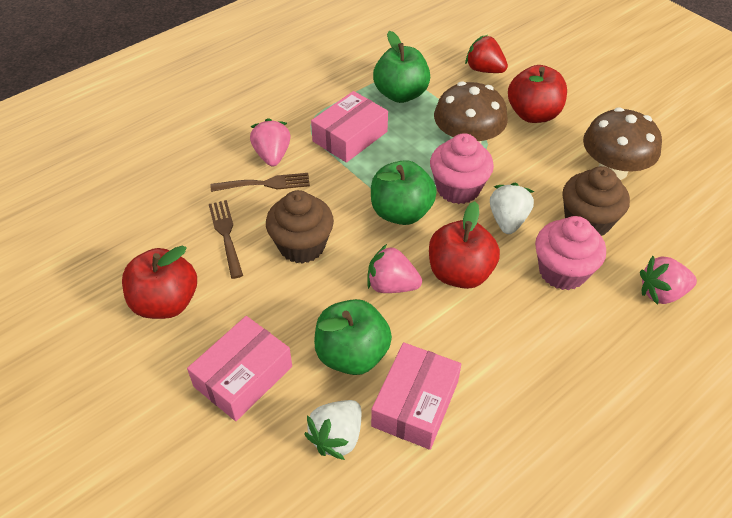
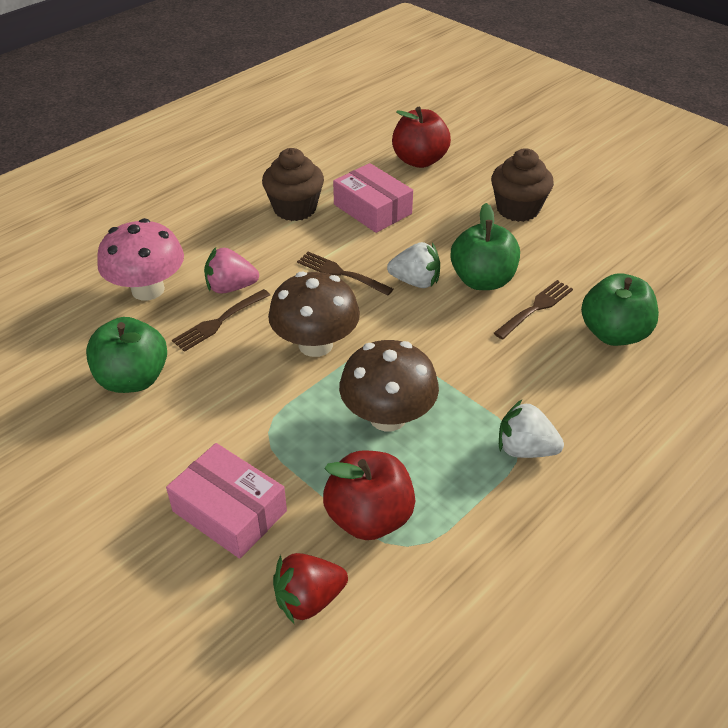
brown fork: [209,200,243,279] [211,173,310,192] = 2 -> [172,289,270,352] [297,252,393,296] [494,280,573,340] = 3
pink box: [187,316,292,421] [311,91,388,163] [371,342,461,450] = 3 -> [166,443,287,559] [333,163,413,233] = 2
pink cupcake: [430,133,494,204] [535,216,606,290] = 2 -> none = 0
pink mushroom: none = 0 -> [97,218,184,301] = 1
pink strawberry: [250,118,291,166] [367,244,422,293] [640,256,697,305] = 3 -> [204,247,259,294] = 1
red apple: [122,245,197,319] [429,201,500,289] [508,65,567,123] = 3 -> [323,450,415,540] [392,107,451,168] = 2

